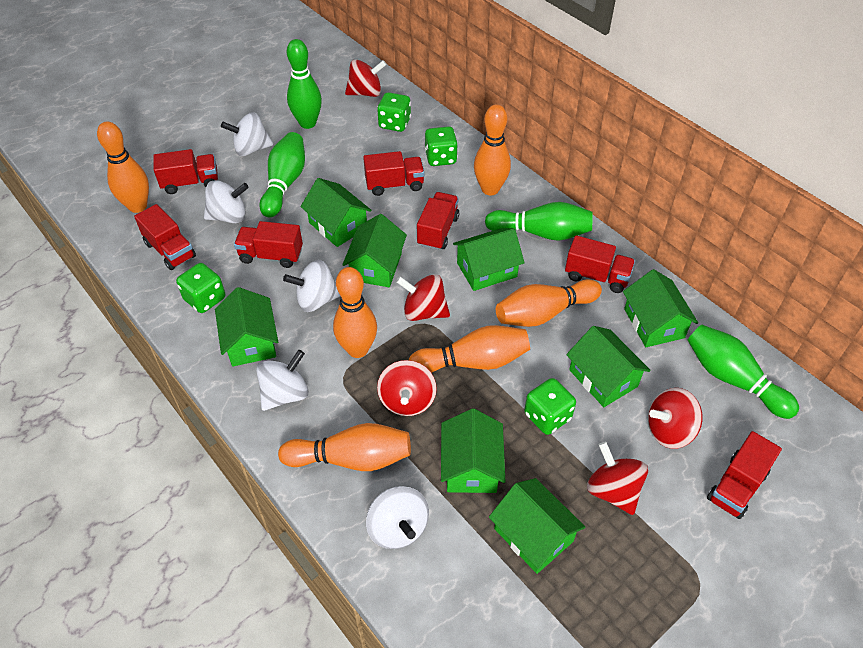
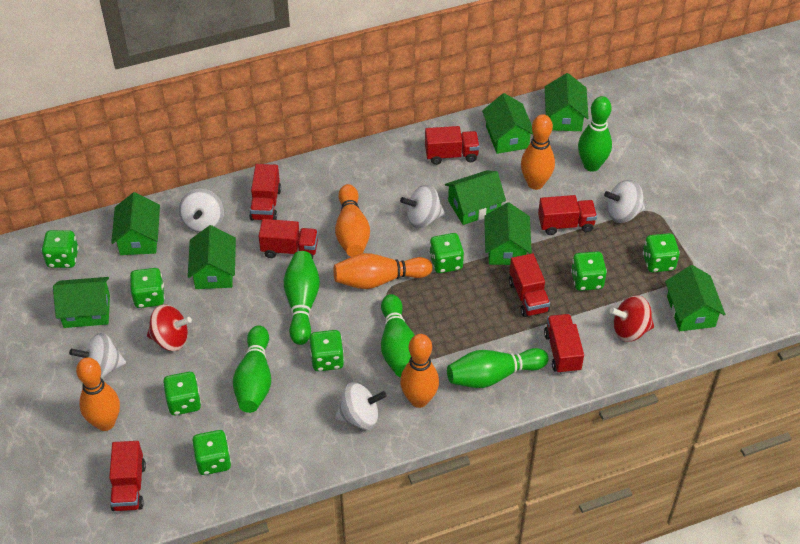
green bowling pin: [260,132,305,218] [287,39,322,129] [485,202,593,241] [688,324,799,419] = 4 -> [233,325,271,413] [284,251,320,345] [381,294,415,377] [447,348,549,388] [578,96,612,172] = 5
green dice: [176,263,225,313] [377,92,411,132] [425,126,458,166] [524,378,576,435] = 4 -> [42,230,79,268] [130,268,165,308] [163,372,201,415] [192,430,231,475] [309,330,344,371] [429,233,464,273] [571,252,607,291] [643,233,680,272] = 8
orange bowling pin: [97,121,149,213] [278,423,411,471] [333,267,377,358] [409,325,530,373] [474,104,511,195] [496,279,602,327] = 6 -> [76,357,120,431] [333,253,433,289] [335,184,370,257] [400,334,439,408] [521,114,555,190] = 5
red spinning top: [345,59,387,97] [377,360,437,416] [396,274,450,321] [587,442,648,515] [648,388,702,449] = 5 -> [147,304,192,351] [610,295,654,342] = 2

